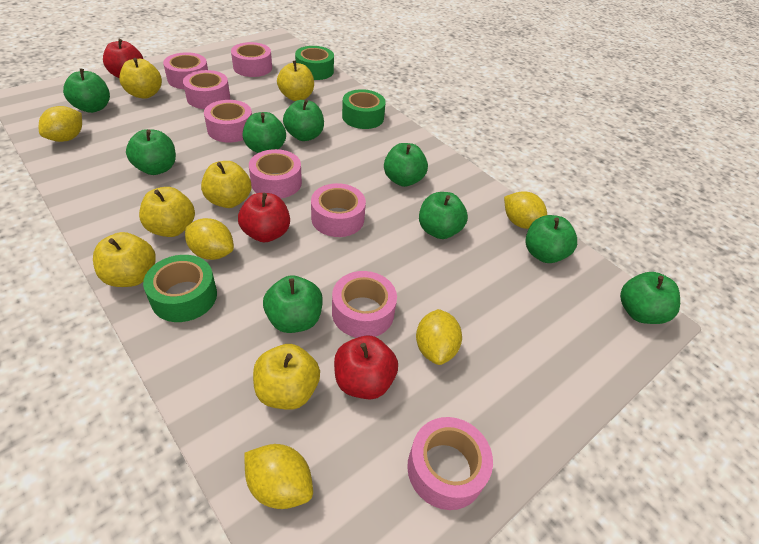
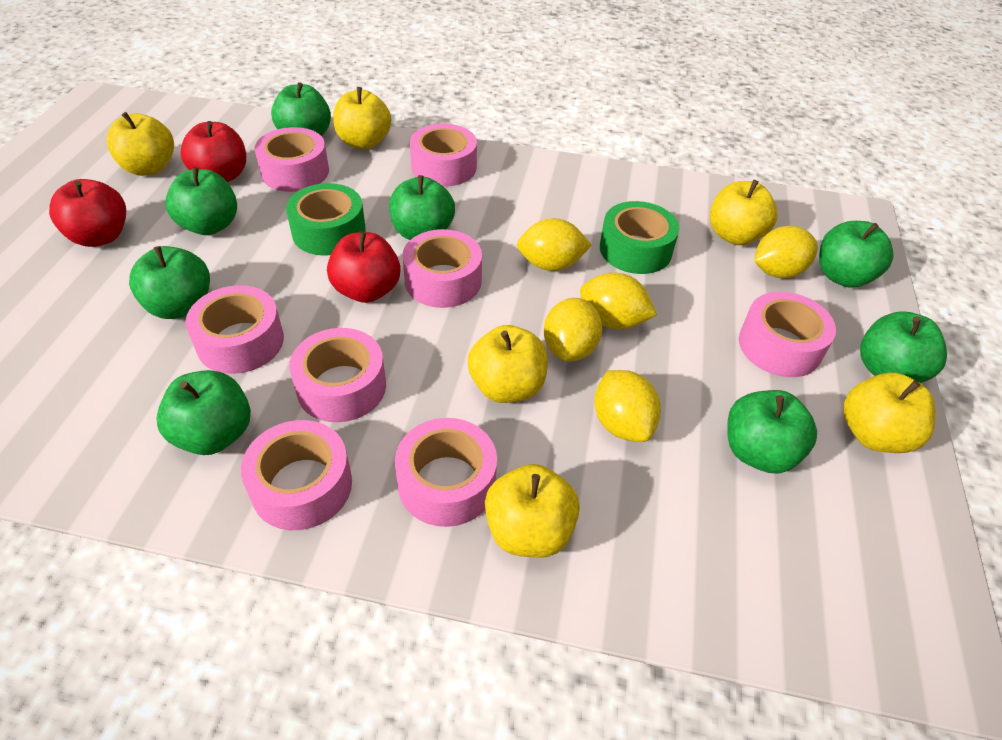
green apple: [63,69,110,113] [126,129,176,175] [243,112,286,153] [263,276,323,333] [283,100,324,141] [384,143,428,187] [419,192,468,239] [525,215,577,263] [620,272,680,324] = 9 -> [129,246,210,319] [156,370,251,455] [165,167,237,235] [271,82,331,136] [389,175,455,240] [727,390,817,473] [819,221,893,287] [860,311,947,383] = 8
green tape: [143,255,217,322] [295,46,334,80] [342,89,386,129] = 3 -> [286,183,366,256] [600,201,679,274] = 2

